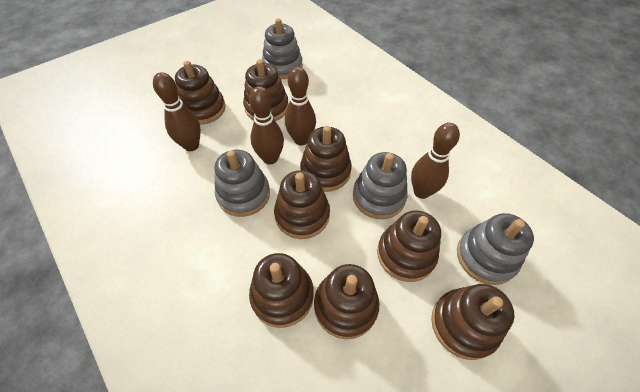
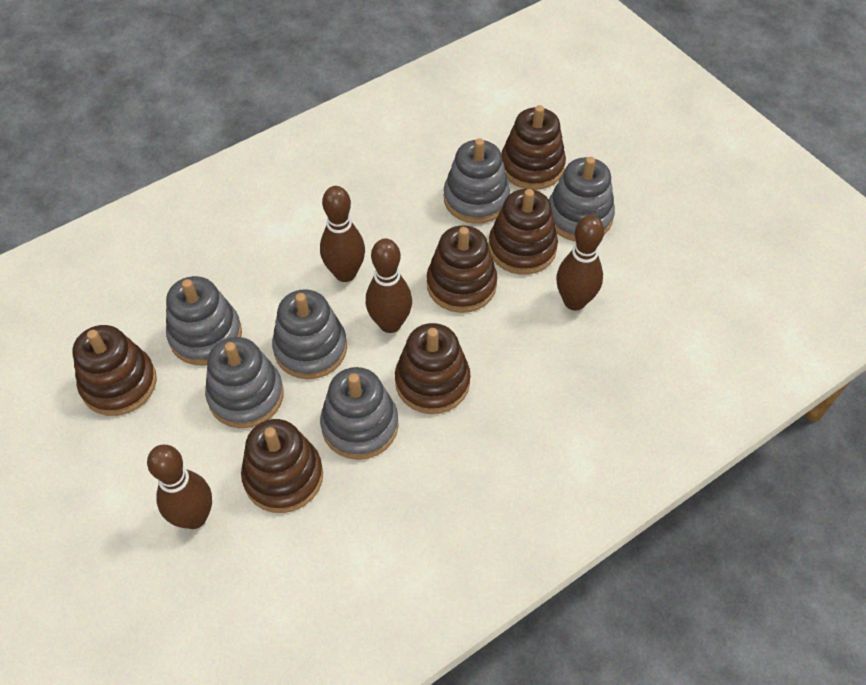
brown stacking toy: [175,61,225,125] [243,59,289,121] [249,253,314,328] [274,170,330,239] [300,126,352,192] [314,264,379,339] [377,210,441,282] [431,284,514,360] = 8 -> [73,325,157,416] [241,419,323,513] [395,323,470,414] [427,225,497,313] [489,189,558,275] [501,105,566,190] = 6
grey stacking toy: [215,150,270,217] [262,18,303,79] [353,152,408,219] [457,213,534,285] = 4 -> [166,276,242,366] [205,337,284,428] [272,289,347,379] [320,367,399,460] [444,138,510,224] [549,157,615,241] = 6

